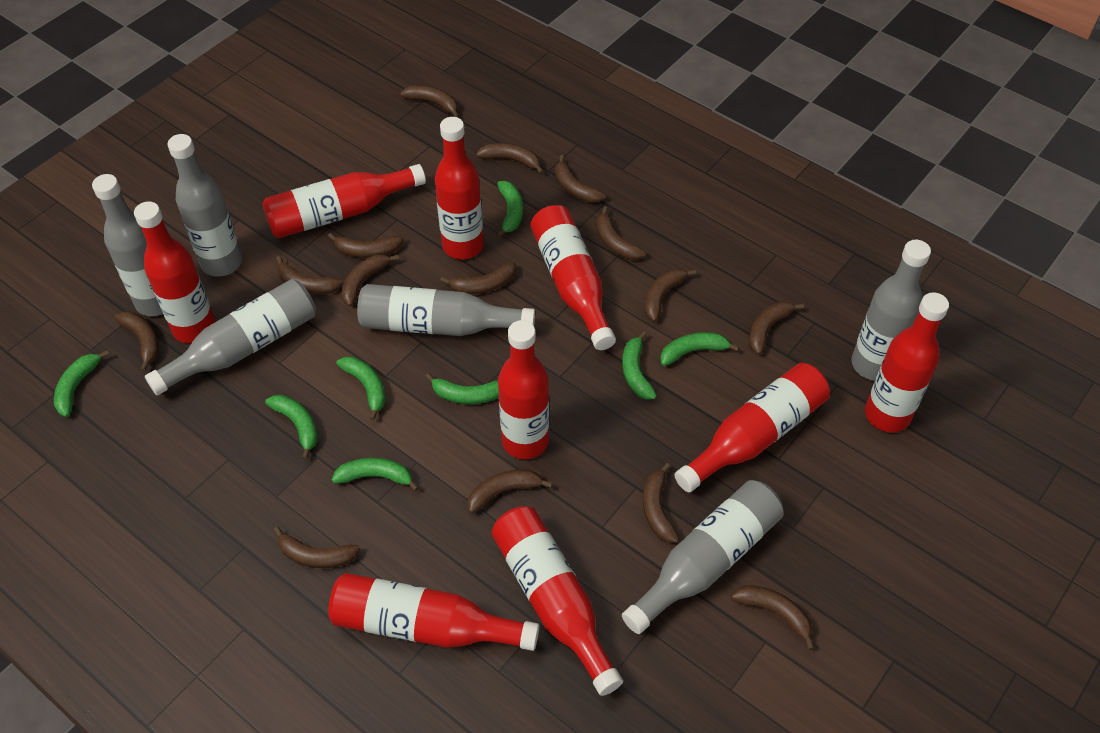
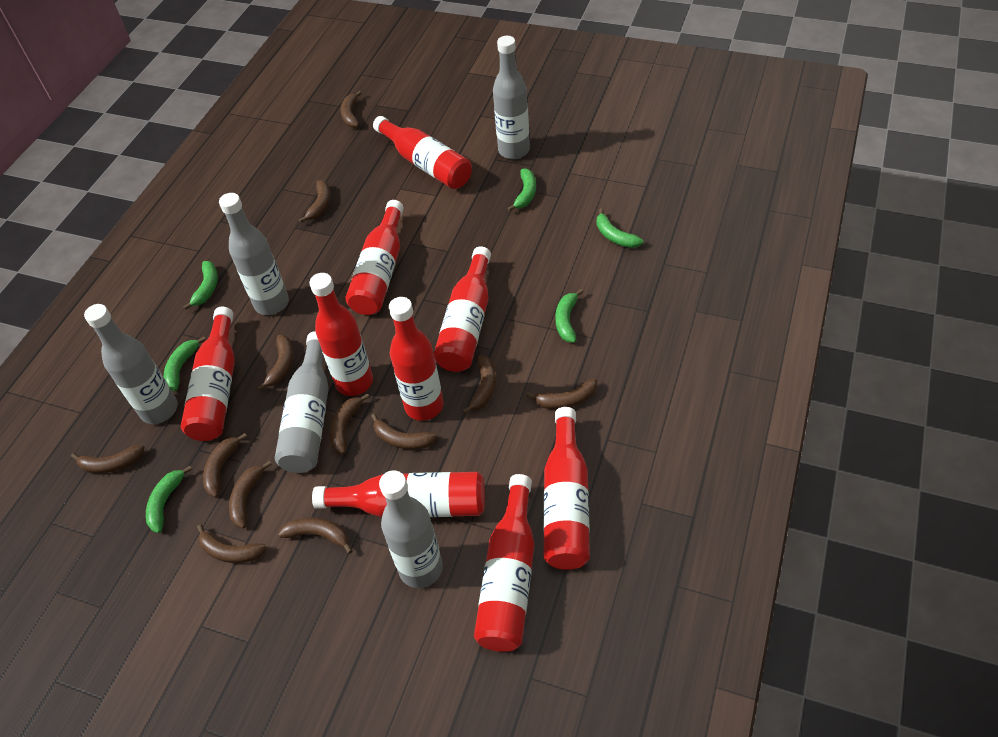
brown banana: [114,311,159,372] [274,526,360,568] [276,256,343,294] [328,233,404,258] [341,254,399,306] [400,85,459,118] [440,262,516,294] [468,469,553,513] [476,143,544,174] [555,155,606,203] [596,206,646,260] [643,463,679,543] [645,269,696,322] [731,585,815,650] [749,302,804,355] = 15 -> [71,444,144,473] [197,524,267,563] [203,433,247,497] [229,461,272,529] [257,335,293,391] [279,517,353,554] [299,180,331,223] [329,393,370,454] [341,91,361,128] [371,414,438,450] [462,355,496,414] [526,378,597,409] = 12
green banana: [54,350,110,417] [265,395,318,460] [332,458,419,491] [336,357,386,421] [425,373,499,404] [496,181,523,238] [622,331,657,400] [660,332,739,366] = 8 -> [146,466,192,533] [164,337,206,391] [183,261,218,310] [507,168,536,211] [555,289,583,342] [597,209,643,248] = 6
grey bottle: [92,174,163,316] [145,279,316,396] [167,134,242,277] [357,284,535,336] [622,480,784,634] [851,240,931,381] = 6 -> [84,304,178,424] [219,193,289,315] [275,331,329,473] [379,470,443,588] [493,36,530,159] = 5

